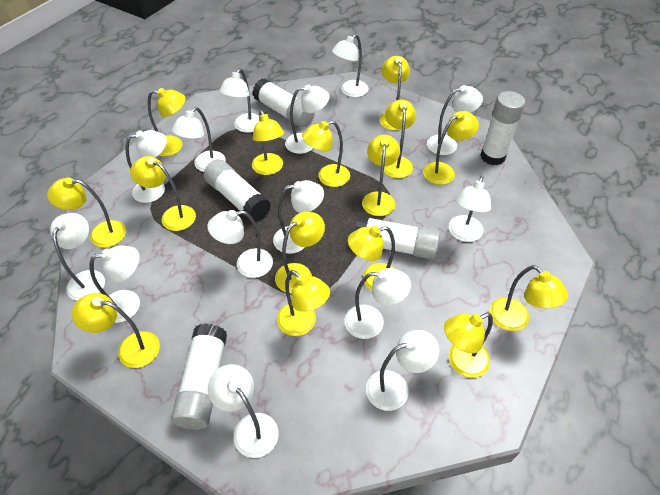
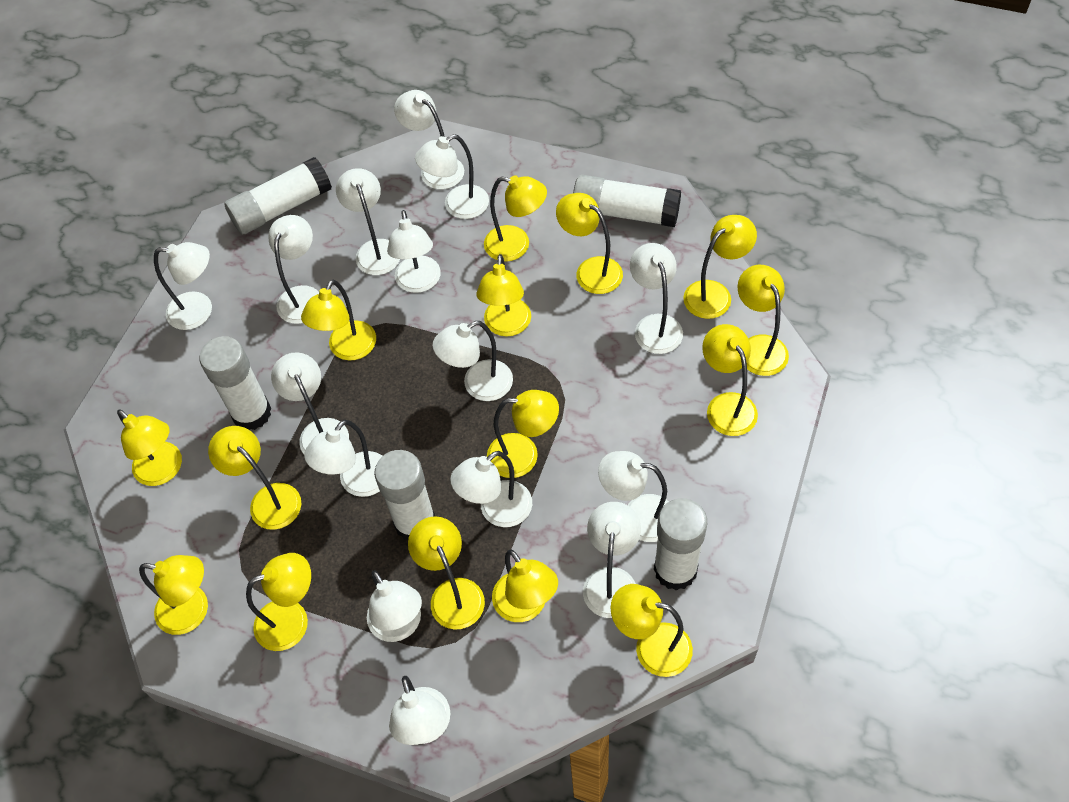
white lamp: [50,213,105,301] [90,246,140,323] [125,130,167,203] [172,107,226,172] [207,210,273,278] [208,364,279,458] [219,69,259,133] [273,180,324,254] [285,84,330,154] [332,34,369,97] [344,268,411,339] [366,330,439,411] [427,85,483,155] [449,176,491,242] = 14 -> [154,242,212,330] [268,215,319,324] [271,352,349,454] [304,420,382,497] [336,168,400,275] [367,570,422,642] [387,210,441,293] [389,676,450,745] [394,90,464,189] [415,134,489,219] [433,321,513,401] [450,451,532,527] [583,502,641,618] [598,451,669,542] [630,243,683,354] = 15

